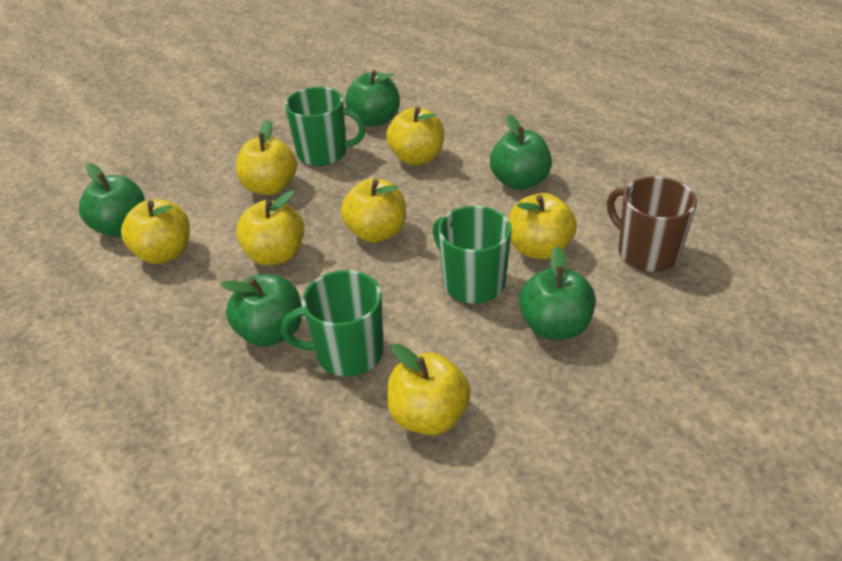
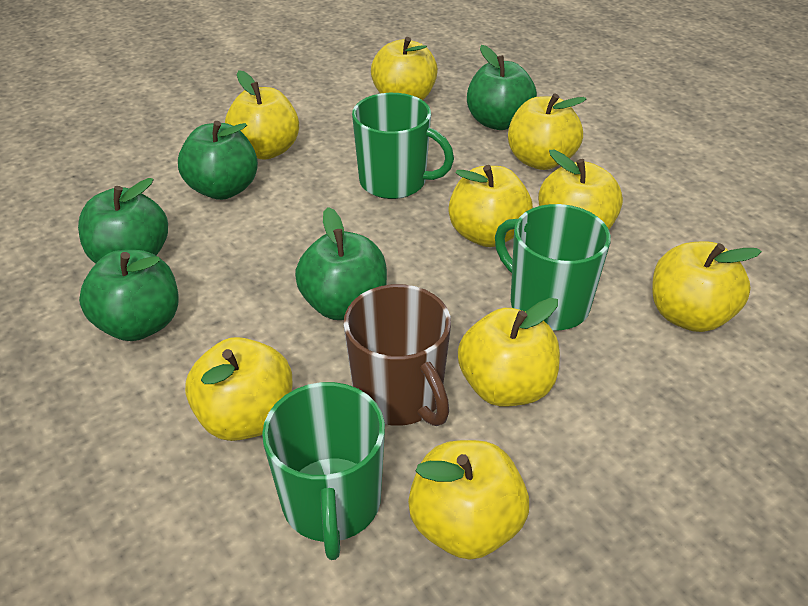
yellow apple: [121,199,190,264] [236,120,297,195] [236,190,304,265] [341,179,406,243] [386,107,444,165] [387,344,471,435] [509,193,577,260] = 7 -> [185,337,292,441] [225,70,299,160] [371,37,438,100] [408,440,529,560] [449,165,533,247] [458,298,560,407] [508,93,586,170] [538,150,623,229] [652,241,762,332] = 9

